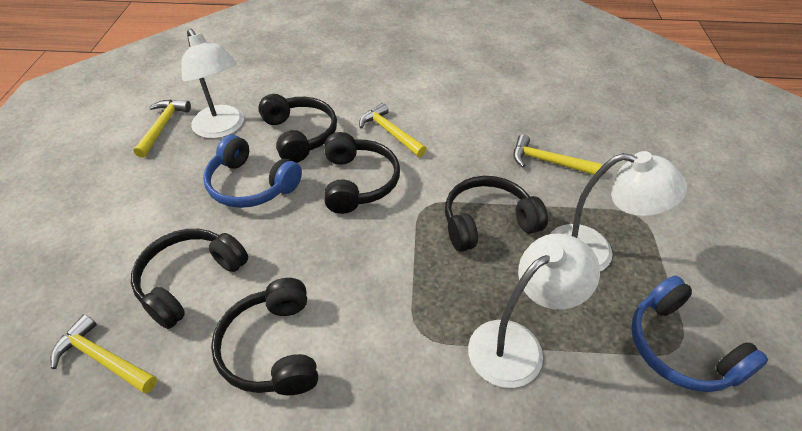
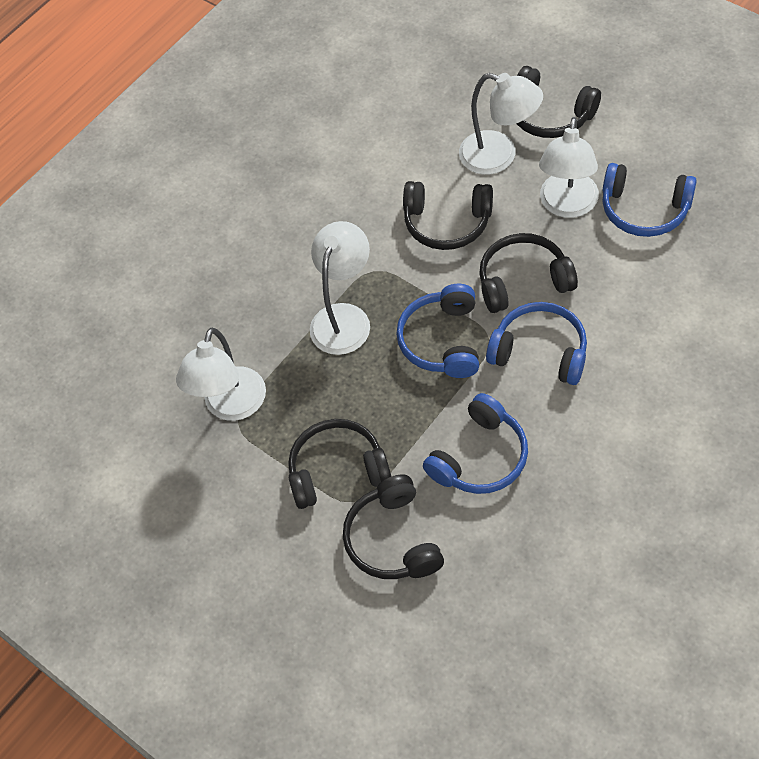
blue headphones: [203,135,302,208] [631,276,768,392] = 2 -> [396,284,479,378] [423,393,528,494] [486,302,587,385] [603,163,697,237] = 4
white lamp: [181,29,244,139] [468,234,600,388] [550,151,687,271] = 3 -> [176,328,266,421] [310,221,370,355] [459,73,543,175] [539,117,599,218] = 4
yellow hammer: [51,314,157,393] [133,100,191,158] [359,103,427,157] [513,134,602,175] = 4 -> none = 0

